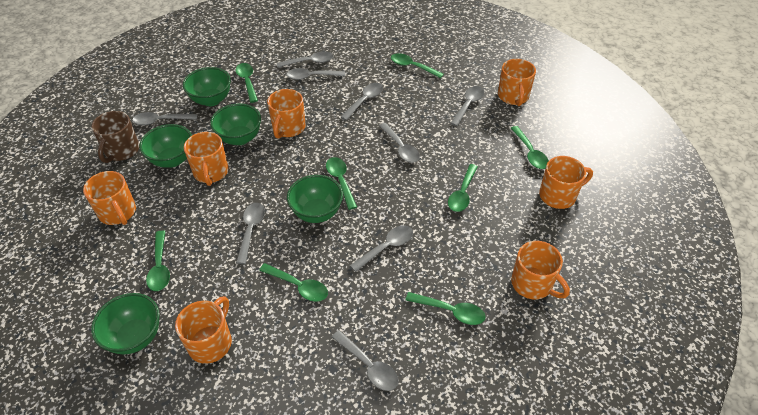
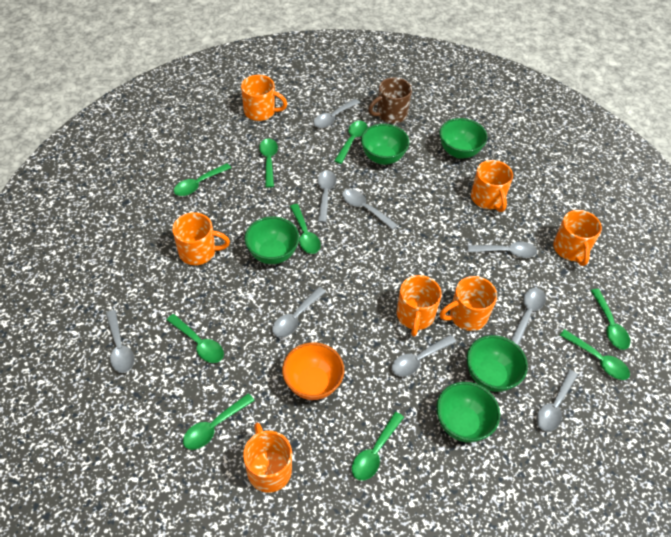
green spoon: [146,231,170,291] [236,63,258,103] [259,263,328,302] [326,157,357,210] [391,53,444,78] [406,292,485,325] [448,164,478,212] [511,126,549,169] = 8 -> [167,314,224,363] [174,163,231,196] [183,393,255,450] [259,138,278,188] [290,204,321,254] [334,121,368,164] [352,412,404,481] [560,329,630,380] [591,289,630,350] = 9
orange bowl: none = 0 -> [282,342,344,400] = 1

